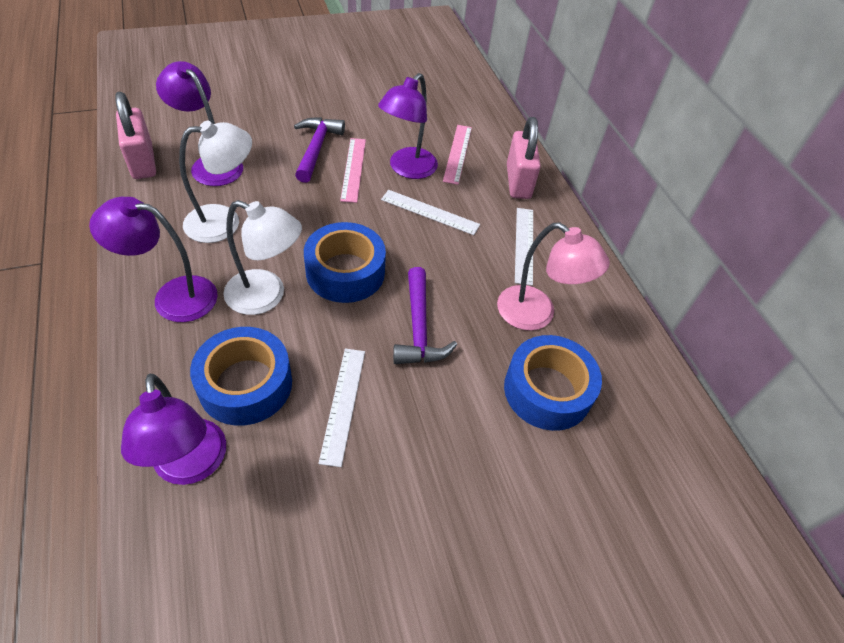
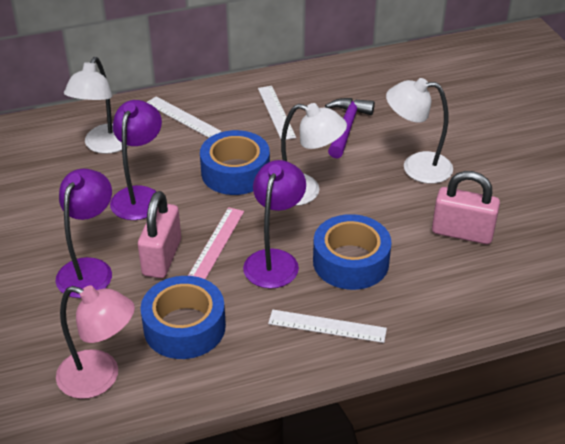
pink ruler: [340,138,366,203] [443,125,472,185] = 2 -> [188,207,244,279] = 1
purple hammer: [294,117,345,183] [393,267,457,364] = 2 -> [325,98,375,158] = 1
purple lamp: [89,197,218,322] [121,374,226,485] [156,61,243,186] [378,73,438,179] = 4 -> [55,169,112,298] [110,100,162,220] [243,160,306,289] = 3
white lamp: [179,121,252,243] [223,200,302,315] = 2 -> [64,57,128,154] [281,103,347,206] [386,78,453,184] = 3

